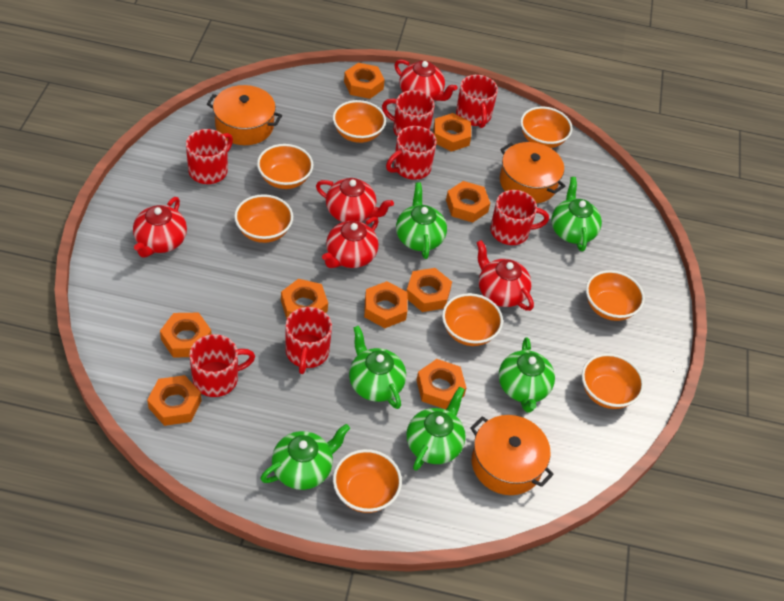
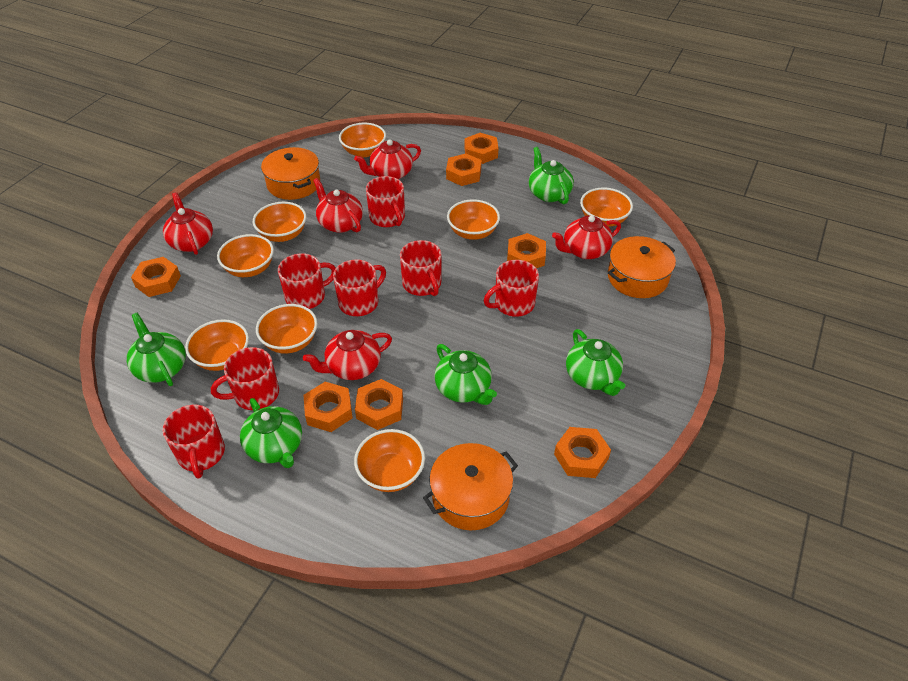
green teapot: [260,424,350,490] [349,326,406,409] [396,182,447,259] [406,387,466,471] [499,337,555,413] [551,177,602,251] = 6 -> [127,313,186,386] [240,398,302,468] [435,344,497,405] [529,147,574,204] [566,329,625,396] = 5
orange nut: [147,375,202,426] [160,313,212,358] [281,279,328,319] [344,63,385,99] [364,281,408,328] [407,268,452,312] [417,359,466,409] [433,113,471,152] [446,181,490,222] = 9 -> [131,257,181,297] [303,382,353,432] [355,379,403,430] [446,154,482,186] [465,133,498,164] [507,233,546,268] [554,427,611,478] = 7

